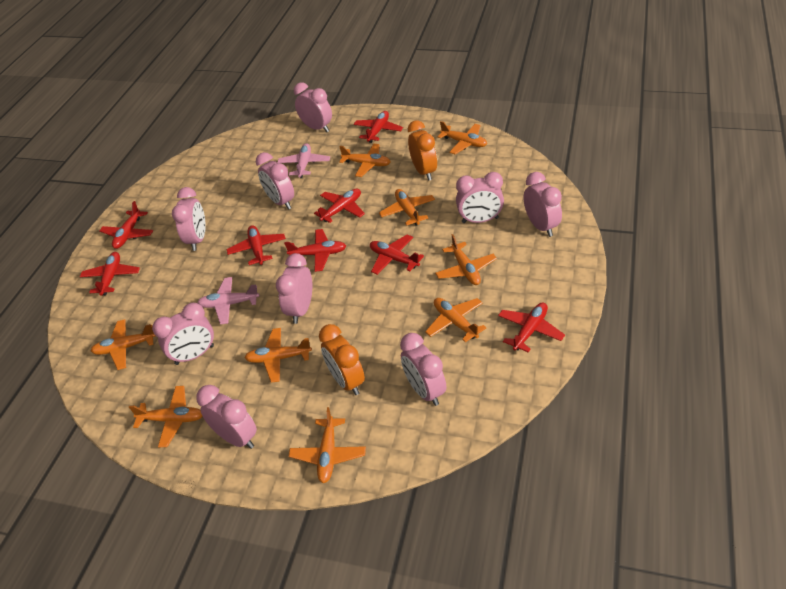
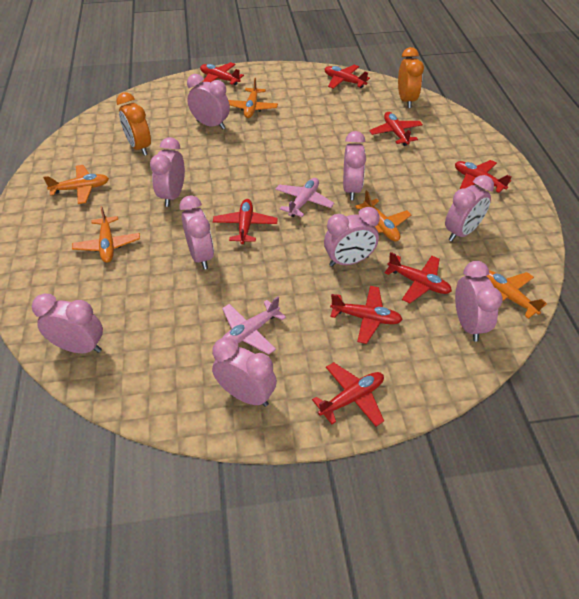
orange plane: [91,319,156,370] [129,386,202,447] [244,328,312,383] [289,407,366,483] [339,144,391,177] [379,189,435,226] [425,298,486,342] [435,234,497,285] [438,121,487,154] = 9 -> [43,165,109,204] [72,206,140,263] [228,78,278,118] [355,190,411,242] [487,270,547,319] = 5

